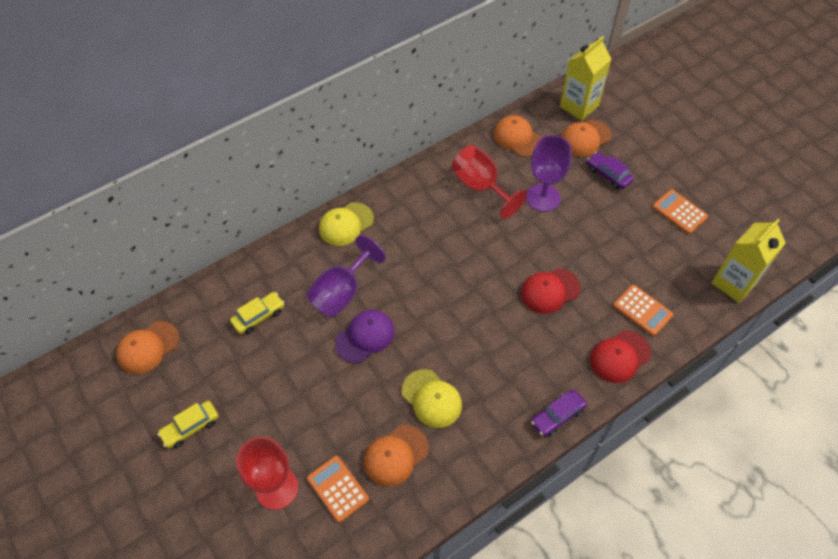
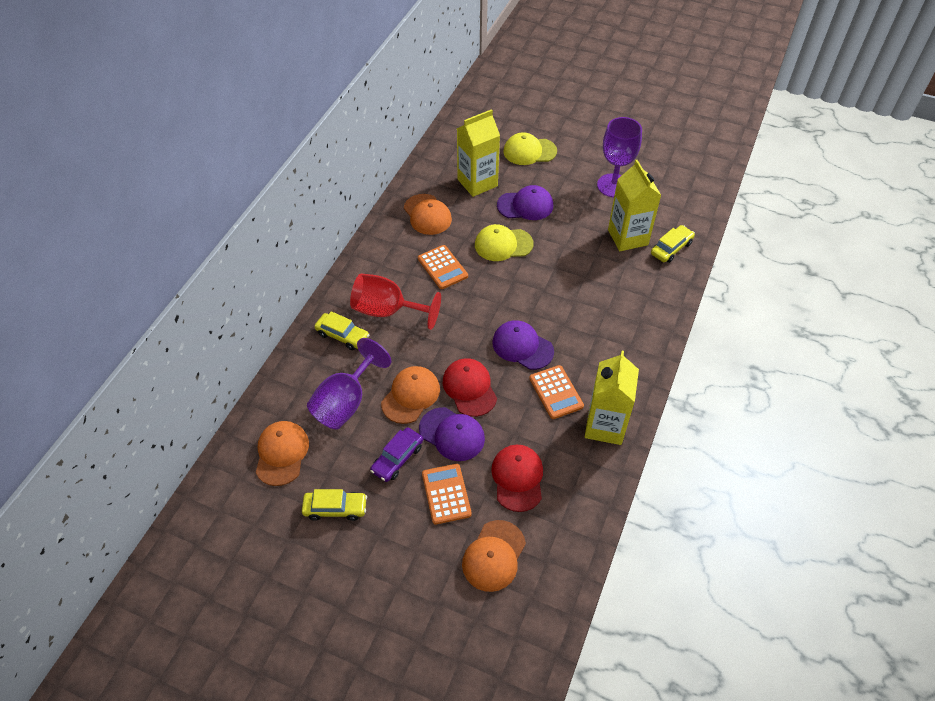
purple cap: [335,310,395,363] = 1 -> [419,407,485,461] [492,320,554,370] [497,185,553,220] = 3
purple car: [531,390,587,437] [587,152,634,189] = 2 -> [370,427,423,482] = 1
red goblet: [237,437,298,510] [451,145,527,219] = 2 -> [350,273,441,330] = 1
yellow car: [157,401,219,449] [230,292,285,334] = 2 -> [302,489,367,521] [314,311,369,350] [651,225,695,263] = 3
yellow carton: [560,36,611,121] [711,219,786,303] = 2 -> [457,109,500,197] [585,351,639,445] [608,160,661,251] = 3

